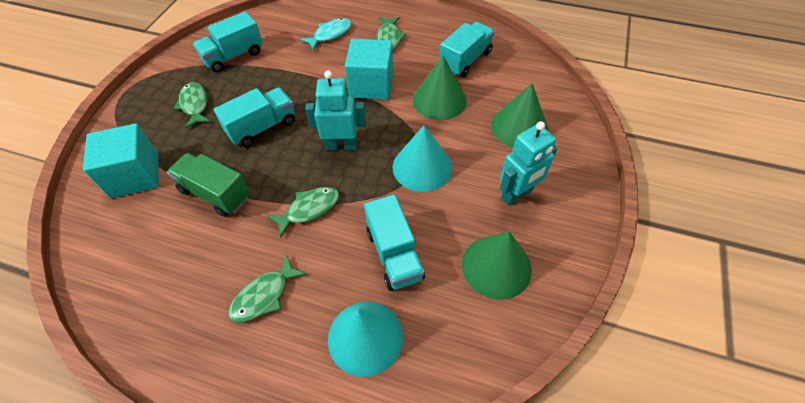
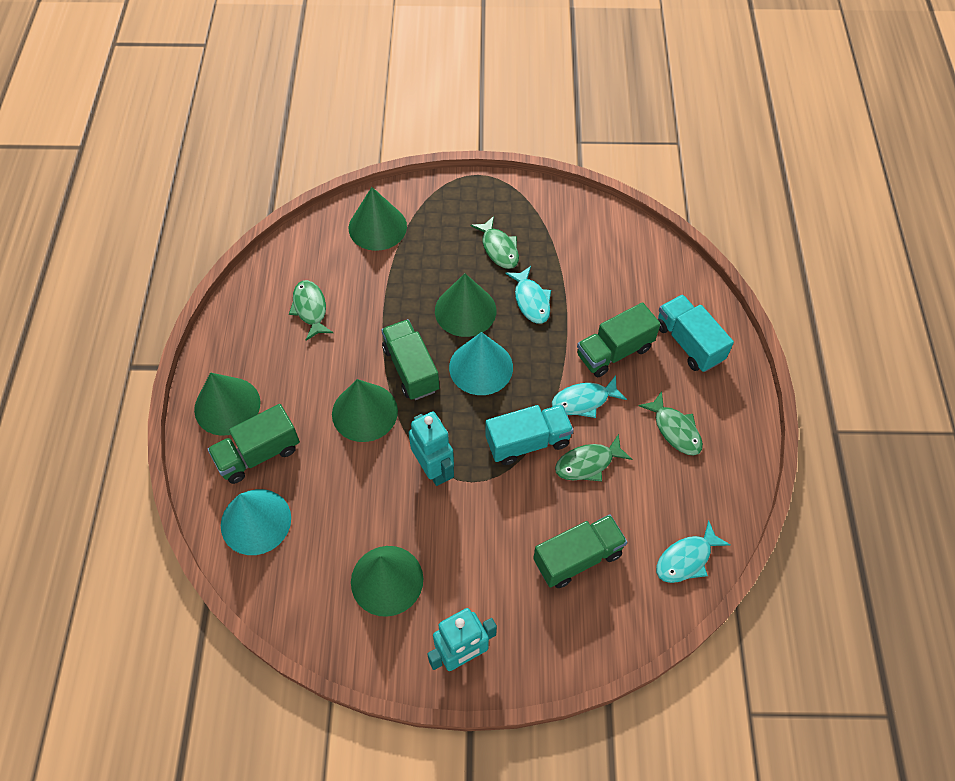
green cone: [413,56,467,120] [462,231,532,300] [491,83,548,147] = 3 -> [194,372,260,436] [332,379,398,442] [349,187,407,251] [351,546,423,617] [435,273,496,337] = 5
green truck: [167,153,250,217] = 1 -> [208,404,300,484] [382,319,439,400] [533,514,627,588] [577,302,661,377] = 4
turquoise cube: [83,124,159,198] [345,39,394,100] = 2 -> none = 0
turquoise fish: [300,18,351,50] = 1 -> [505,266,551,324] [552,375,627,418] [656,520,731,583] = 3
turquoise truck: [193,11,263,72] [213,87,295,147] [364,194,425,291] [439,22,495,77] = 4 -> [485,405,574,465] [658,295,734,372] = 2

